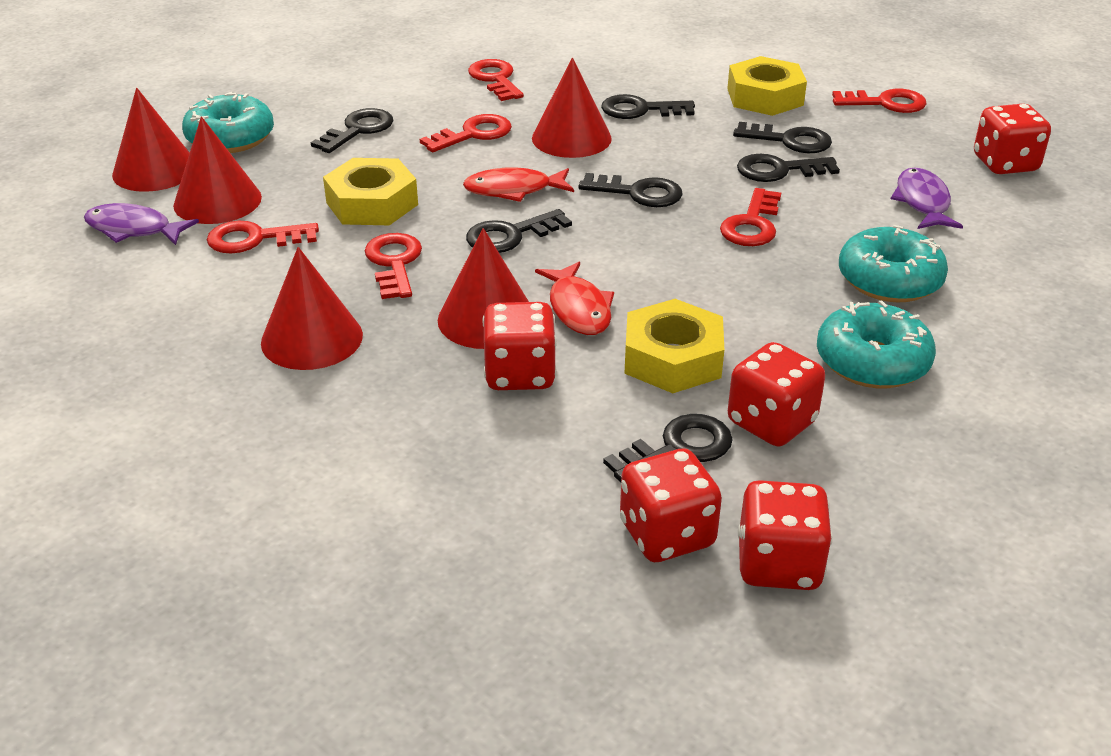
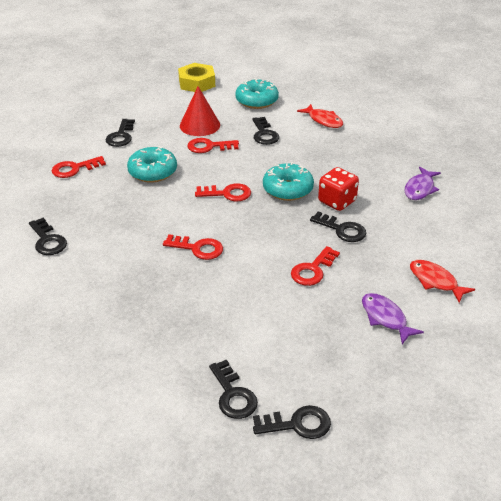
black key: [311,108,393,153] [466,209,572,253] [578,173,683,207] [601,94,695,119] [603,414,733,482] [733,122,832,153] [737,154,840,182] = 7 -> [29,218,67,255] [106,119,135,147] [209,360,258,419] [252,117,279,145] [253,405,331,439] [310,211,366,242] = 6
red cone: [112,88,190,192] [173,116,262,224] [261,247,363,370] [438,228,529,349] [532,58,612,158] = 5 -> [180,86,220,136] = 1
red dice: [482,302,557,390] [620,449,722,562] [728,342,825,447] [738,480,833,590] [974,104,1051,174] = 5 -> [318,167,359,211] = 1
red key: [207,221,319,254] [364,233,422,299] [420,114,512,152] [468,59,524,101] [720,188,781,246] [832,89,927,113] = 6 -> [52,156,106,178] [163,234,223,260] [187,138,239,153] [195,183,251,202] [291,246,340,286] = 5
yellow nut: [323,158,418,225] [624,299,724,393] [727,56,807,116] = 3 -> [178,63,215,92] = 1

